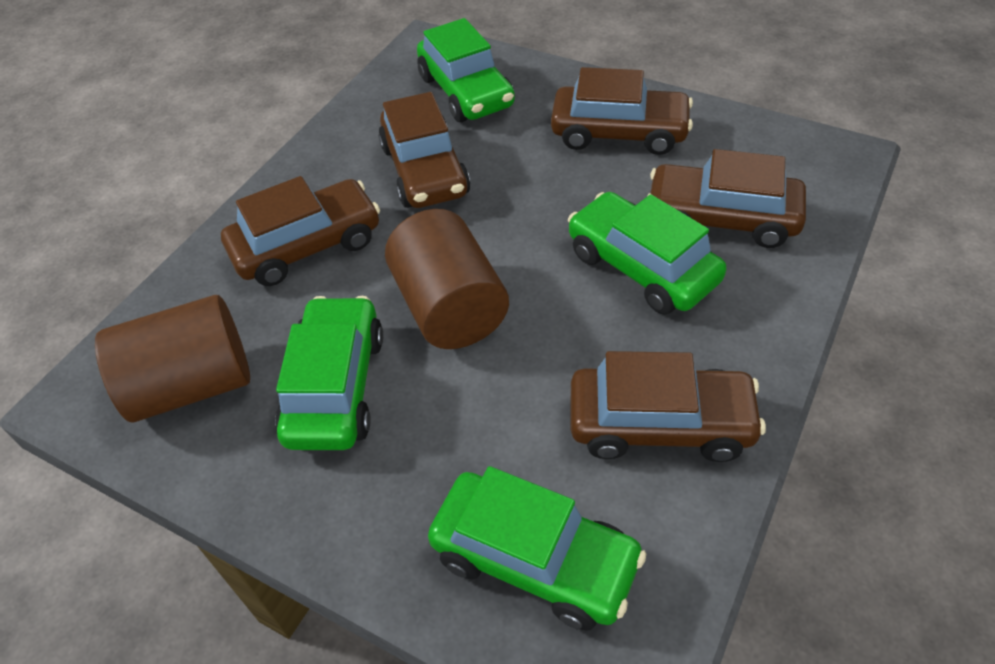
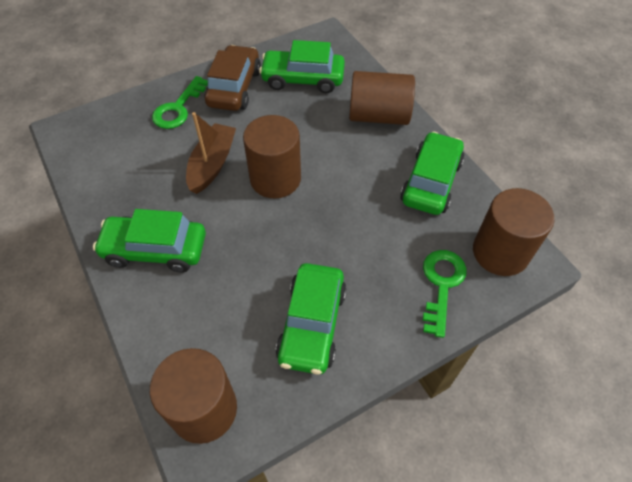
brown boat: none = 0 -> [186,112,236,194] = 1
brown car: [221,176,380,286] [378,92,470,208] [551,67,693,155] [571,351,766,462] [648,149,806,248] = 5 -> [204,45,261,111] = 1
brown cylinder: [95,295,250,423] [385,209,509,349] = 2 -> [150,348,237,444] [243,115,301,198] [349,71,415,125] [473,188,554,276] = 4
green key: none = 0 -> [152,76,208,129] [423,250,467,338] = 2

